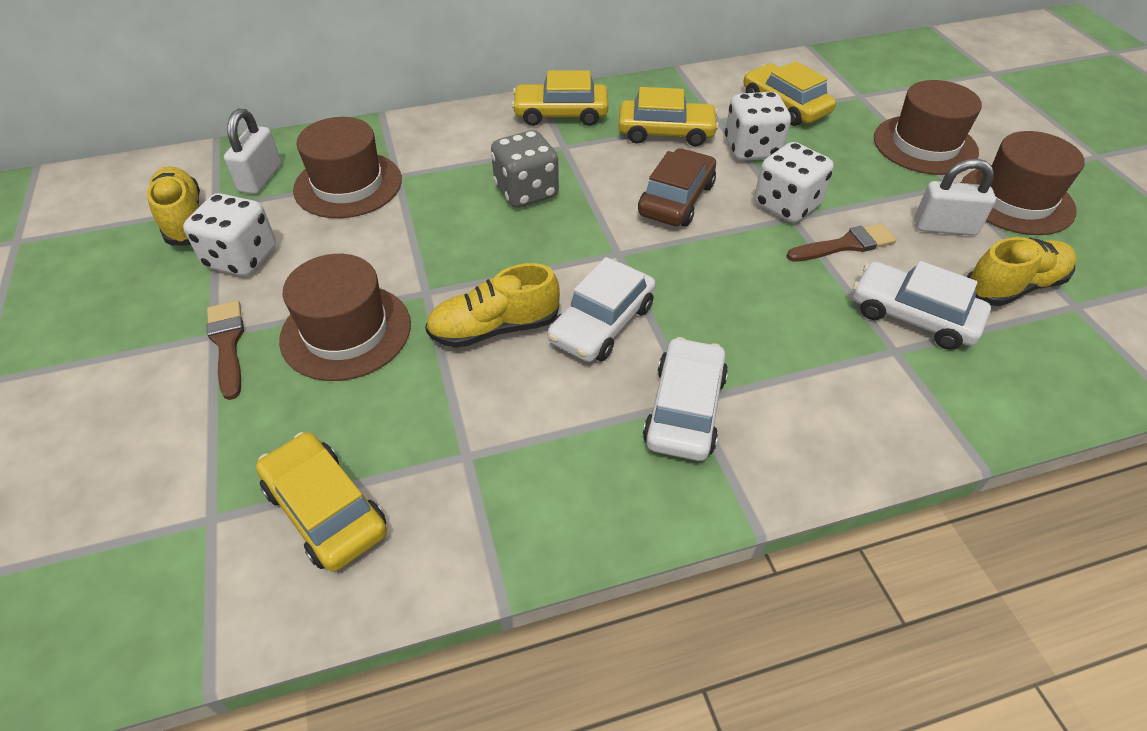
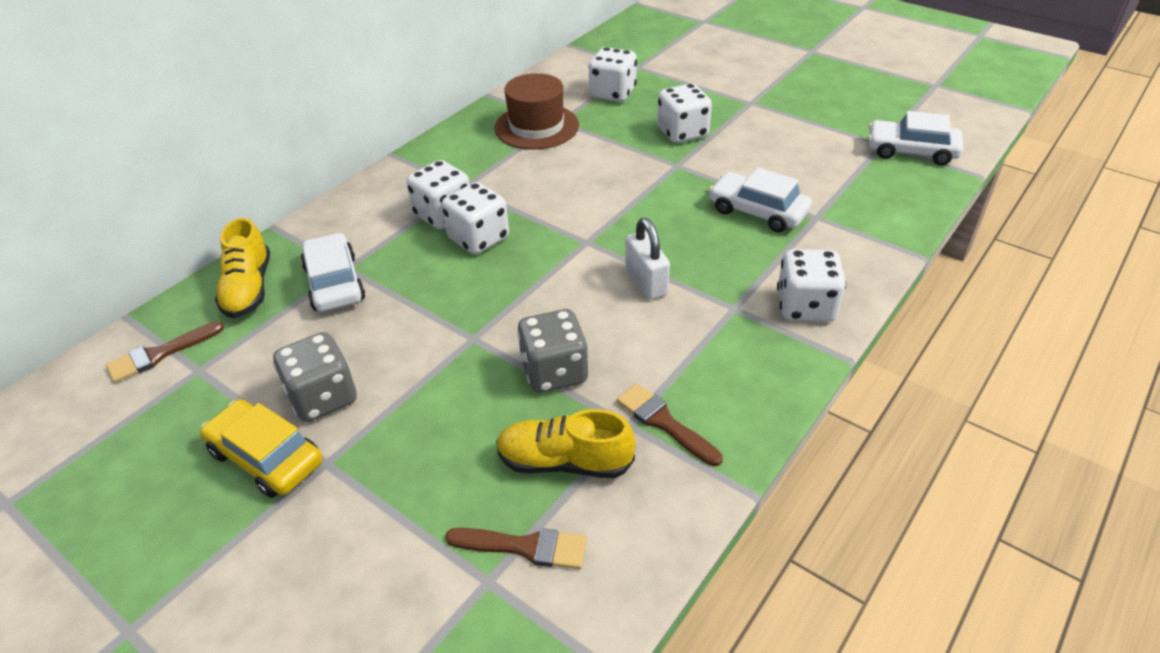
brown brush: [207,301,244,400] [786,223,896,262] = 2 -> [106,321,224,383] [445,528,587,569] [617,383,722,466] = 3
brown car: [638,148,716,226] = 1 -> none = 0
brown hat: [279,254,411,381] [293,117,402,218] [874,80,982,175] [961,131,1085,235] = 4 -> [494,73,579,150] = 1
grey dice: [491,130,559,208] = 1 -> [273,332,357,422] [517,309,588,393] = 2
white dice: [183,193,276,276] [725,92,791,161] [754,142,834,223] = 3 -> [406,160,470,229] [441,182,509,254] [588,47,637,102] [657,83,712,143] [777,249,846,322] = 5
white padlock: [224,108,281,194] [915,159,996,236] = 2 -> [625,218,670,300] = 1
yellow car: [256,432,387,572] [512,70,608,126] [618,87,719,146] [743,61,836,126] = 4 -> [200,399,323,498] = 1
yellow shoe: [147,166,200,246] [425,263,560,348] [967,237,1077,306] = 3 -> [215,218,270,318] [496,409,636,478] = 2

